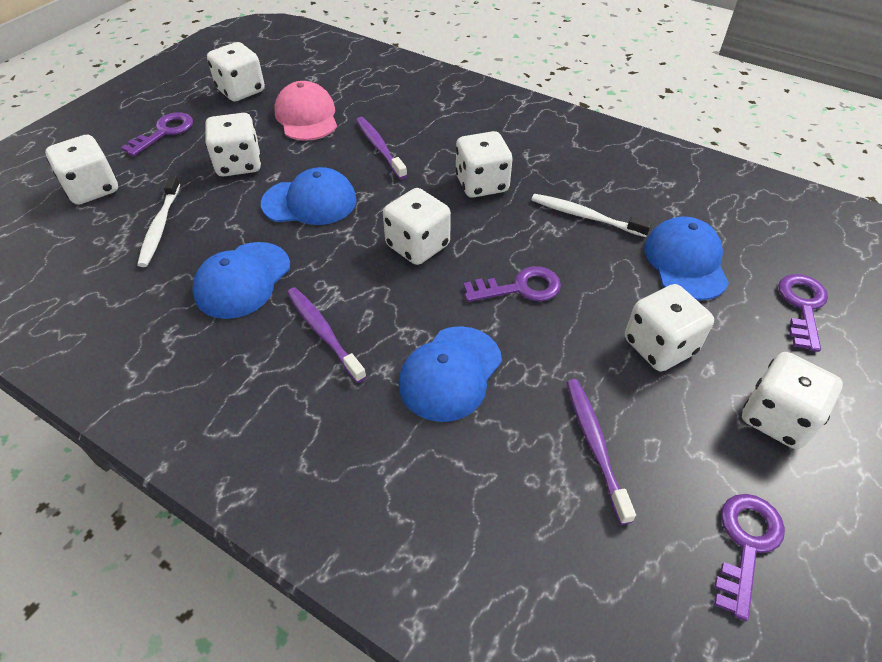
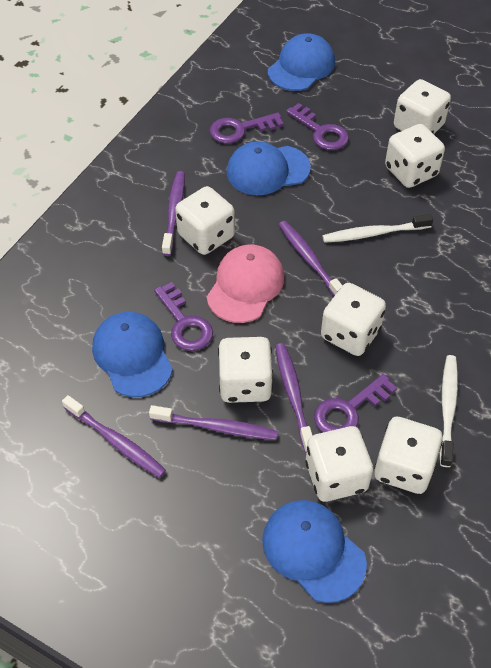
purple toothbrush: [287,287,367,383] [356,117,407,179] [566,379,636,525] = 3 -> [62,395,166,478] [149,405,278,440] [162,171,185,256] [275,343,313,453] [279,221,343,296] = 5

